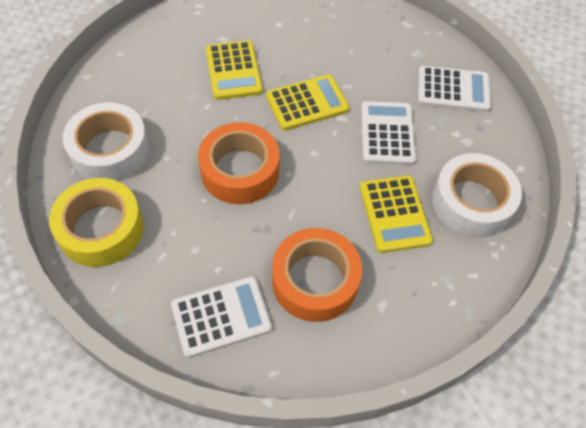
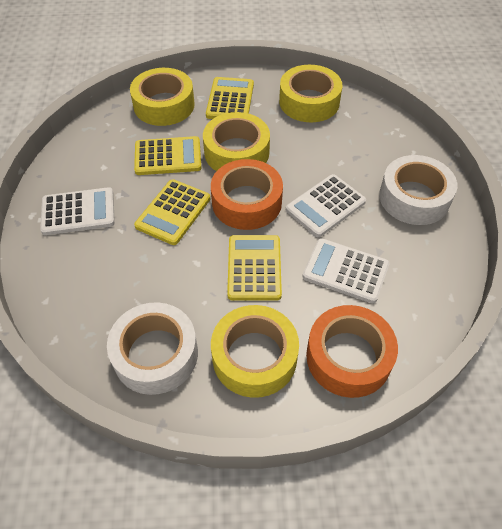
yellow calculator: [206,40,263,100] [266,74,349,131] [360,175,433,253] = 3 -> [134,136,202,175] [134,179,210,245] [206,77,254,119] [227,235,282,301] = 4
yellow tape: [49,178,144,267] = 1 -> [130,68,195,126] [203,112,270,171] [211,305,299,398] [279,65,342,122] = 4

